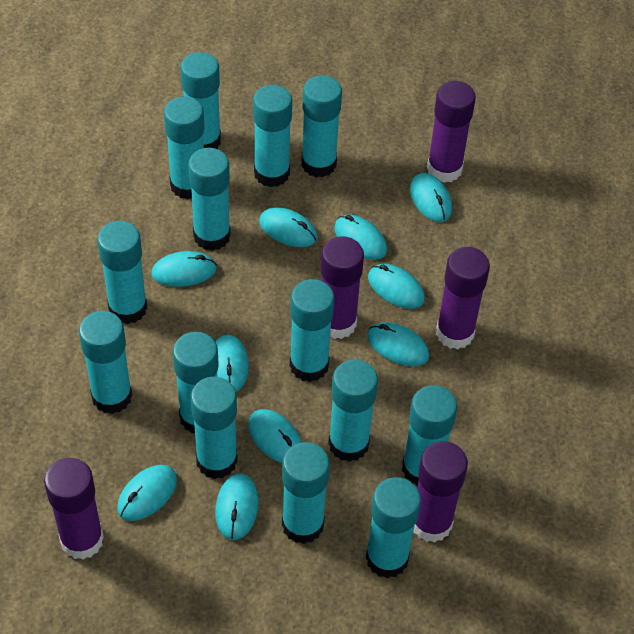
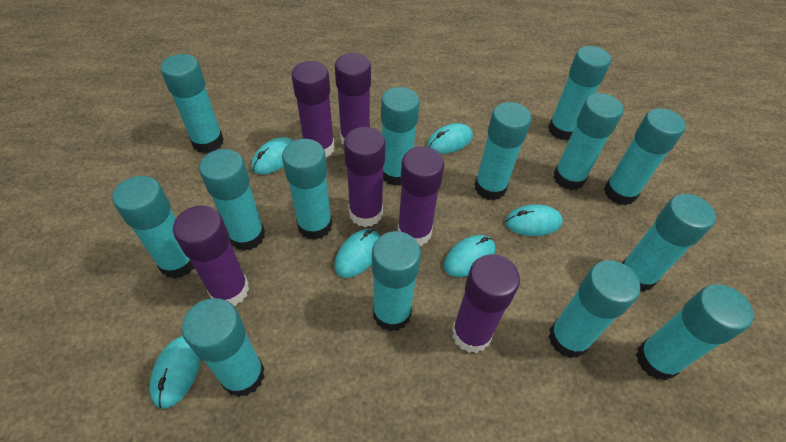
purple glue stick: [44,458,104,560] [321,236,364,339] [413,441,468,543] [427,81,476,183] [436,247,490,349] = 5 -> [173,206,249,306] [291,61,335,158] [335,53,371,145] [344,127,386,227] [397,146,444,246] [452,254,520,353] = 6
turquoise mouse: [117,465,177,521] [151,251,217,287] [215,334,249,392] [215,473,259,540] [248,409,302,463] [259,207,317,247] [334,215,387,260] [367,322,429,366] [368,264,425,309] [410,173,452,222] = 10 -> [150,336,201,409] [251,137,293,174] [334,229,380,278] [427,123,473,154] [443,235,495,277] [505,205,563,236] = 6

